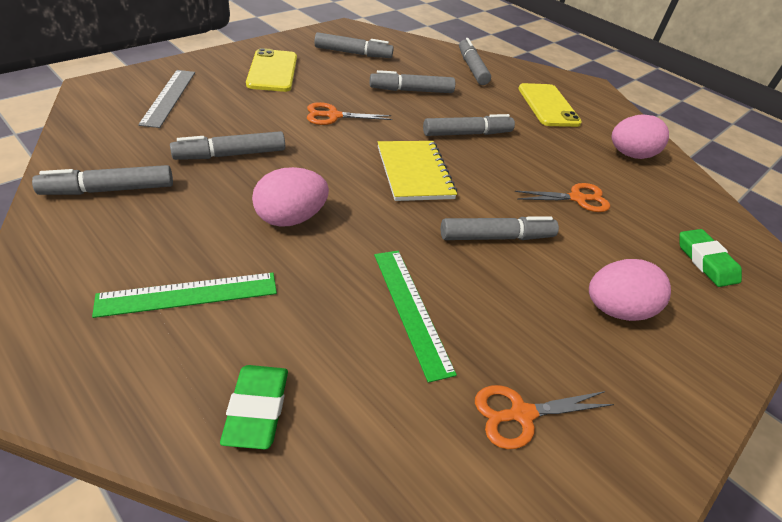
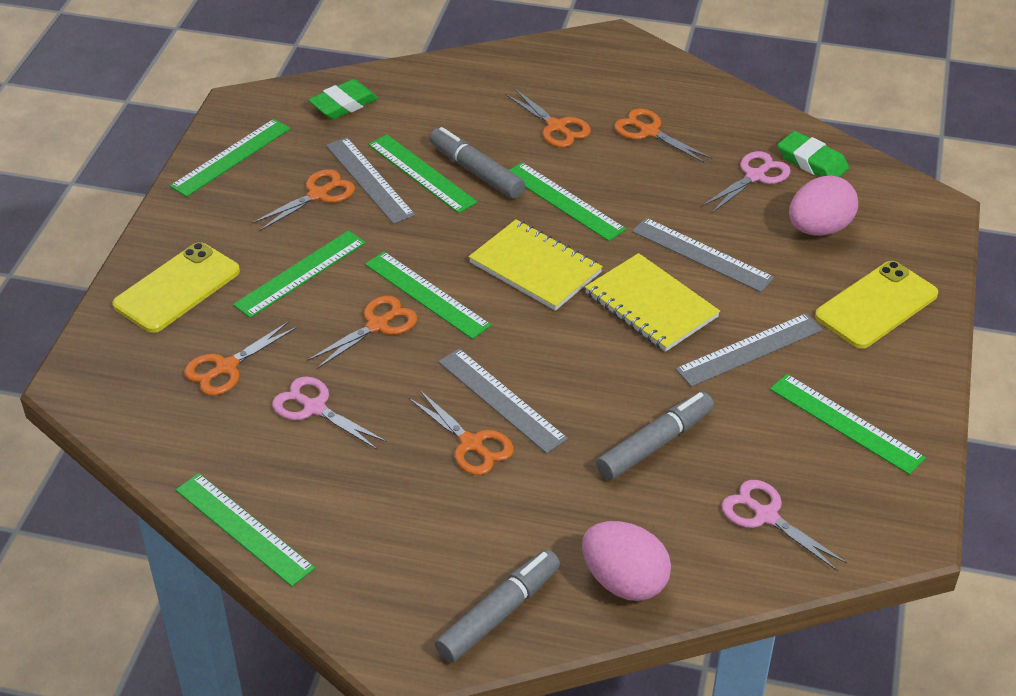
green ruler: [92,273,277,318] [374,251,457,383] = 2 -> [170,119,290,197] [176,473,315,587] [233,231,366,318] [365,252,491,339] [368,135,478,213] [509,162,626,241] [770,374,926,475] = 7
grey marker: [32,165,173,195] [170,131,285,160] [314,32,394,58] [370,70,455,93] [423,114,515,136] [441,216,559,240] [459,38,491,85] = 7 -> [429,127,525,199] [435,549,560,663] [596,392,714,480] = 3
grey ruler: [138,70,195,128] = 1 -> [326,137,415,224] [438,348,568,454] [632,218,774,292] [676,313,823,387] = 4
orange scissors: [307,102,392,125] [475,385,614,449] [515,183,610,212] = 3 -> [184,321,298,396] [252,169,355,231] [307,296,417,369] [408,390,514,475] [505,88,591,148] [614,108,712,163] = 6
pink egg: [252,167,329,227] [589,259,671,321] [612,114,669,159] = 3 -> [582,521,671,601] [789,176,858,236] = 2
pink scissors: none = 0 -> [272,376,387,450] [702,151,791,213] [721,480,847,571] = 3
yellow notebook: [378,141,457,201] = 1 -> [469,219,603,311] [585,253,720,352] = 2

